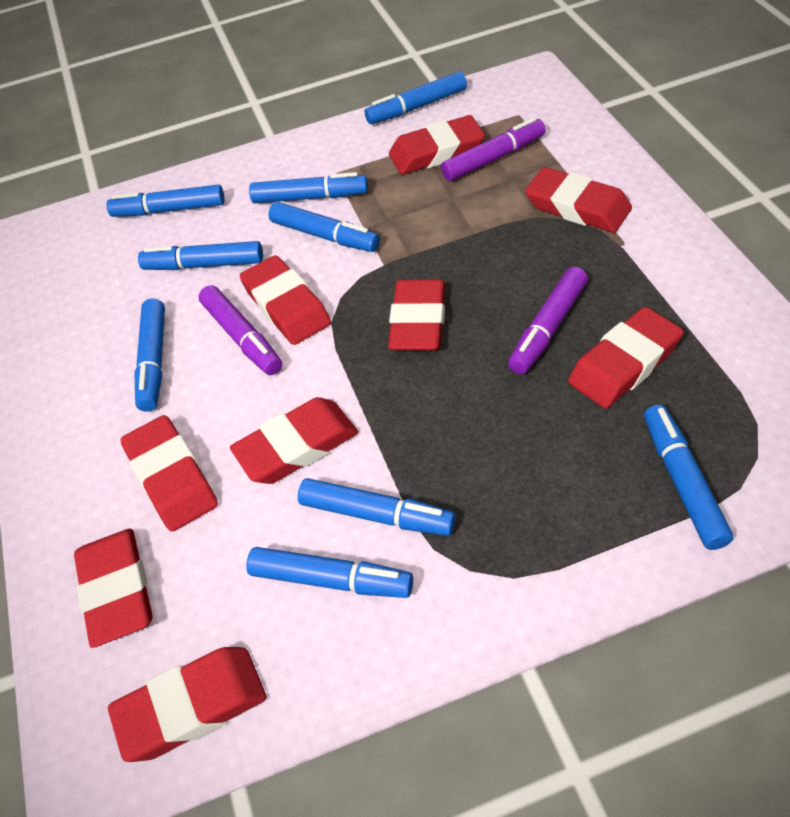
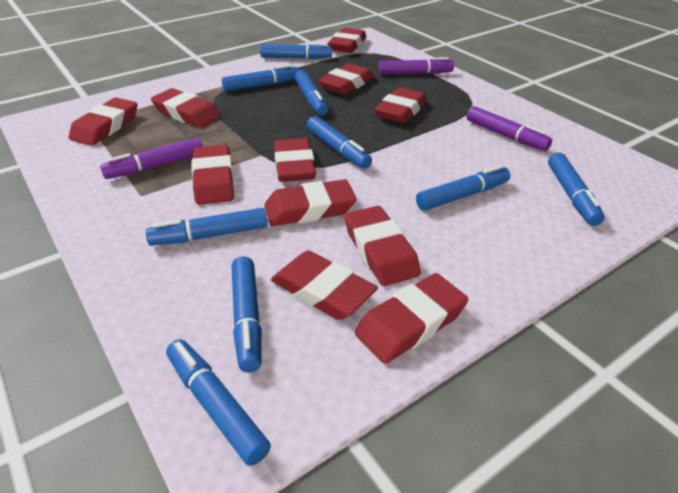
red eraser: [74,529,153,648] [108,647,267,762] [120,415,218,531] [230,397,358,484] [240,255,331,345] [388,279,445,351] [389,115,485,175] [525,167,632,233] [568,307,684,408] = 9 -> [69,98,138,145] [151,88,221,128] [191,144,234,205] [264,179,356,226] [271,250,378,320] [274,138,316,182] [318,63,374,95] [328,28,366,53] [345,206,421,286] [355,273,468,364] [374,87,427,123] = 11

